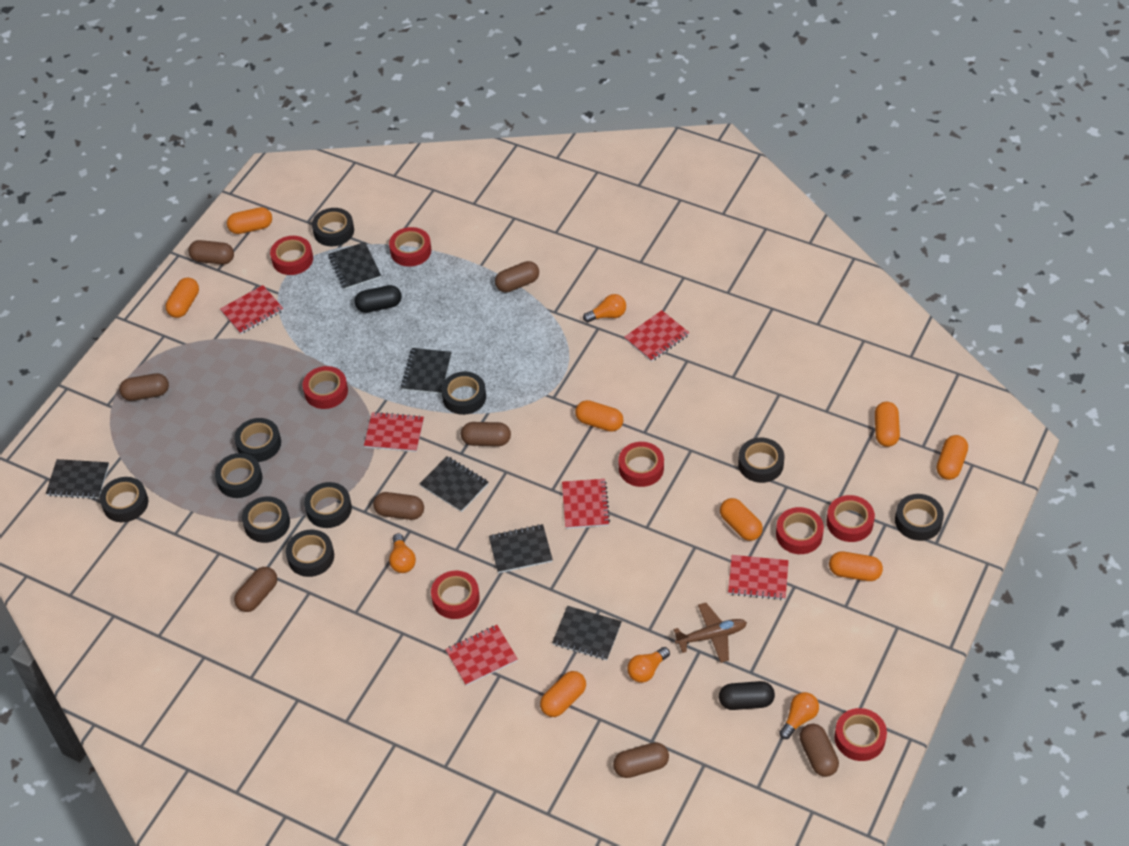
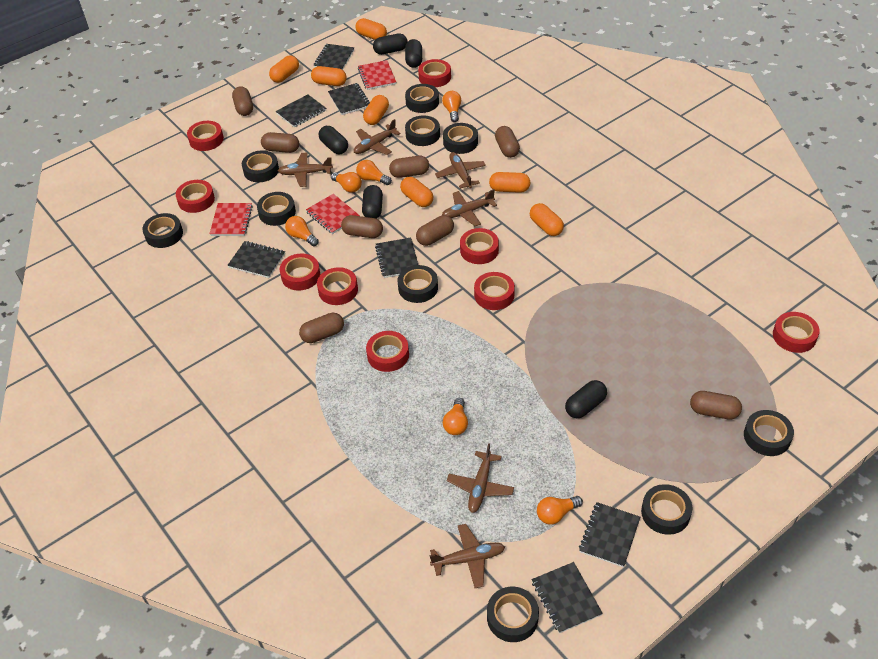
black capsule: [355,285,402,313] [719,681,775,710] = 2 -> [319,126,348,154] [362,185,383,219] [373,33,408,55] [405,39,422,68] [565,380,607,418] = 5
black notebook: [46,459,109,499] [328,242,381,290] [401,348,452,394] [420,456,488,512] [489,524,553,573] [552,606,622,660] = 6 -> [227,241,285,278] [276,94,326,127] [313,44,354,70] [328,83,370,115] [375,238,418,278] [532,562,603,633] [579,502,640,567] = 7
brown plane: [674,603,747,663] = 1 -> [278,153,333,187] [354,119,401,155] [429,524,505,588] [435,152,486,189] [442,189,497,226] [447,443,514,513] = 6
orange capsule: [166,278,199,318] [227,207,272,234] [540,671,586,717] [575,400,623,432] [720,498,763,541] [829,551,883,581] [875,402,900,447] [937,435,968,480] = 8 -> [269,56,299,83] [311,66,347,86] [355,18,387,40] [363,95,389,125] [400,177,433,207] [489,172,530,193] [530,203,564,236] = 7
orange light bulb: [389,533,416,573] [583,294,626,323] [627,647,670,683] [779,692,819,739] = 4 -> [285,216,319,246] [331,172,362,193] [356,160,392,185] [442,91,461,122] [443,398,468,435] [537,496,583,525] = 6
red notebook: [220,285,284,334] [364,412,424,452] [445,625,518,686] [562,479,610,529] [624,310,689,362] [728,555,789,600] = 6 -> [210,203,253,236] [306,194,360,234] [358,60,396,90] = 3
red tape: [270,236,313,275] [303,366,348,409] [389,227,431,267] [431,571,480,619] [619,442,664,487] [776,507,824,554] [826,495,875,542] [834,708,887,761] = 8 -> [176,180,215,213] [187,121,224,151] [280,253,320,291] [317,267,358,305] [366,331,409,372] [418,59,451,87] [460,228,499,264] [474,272,515,310] [773,312,820,353] = 9

